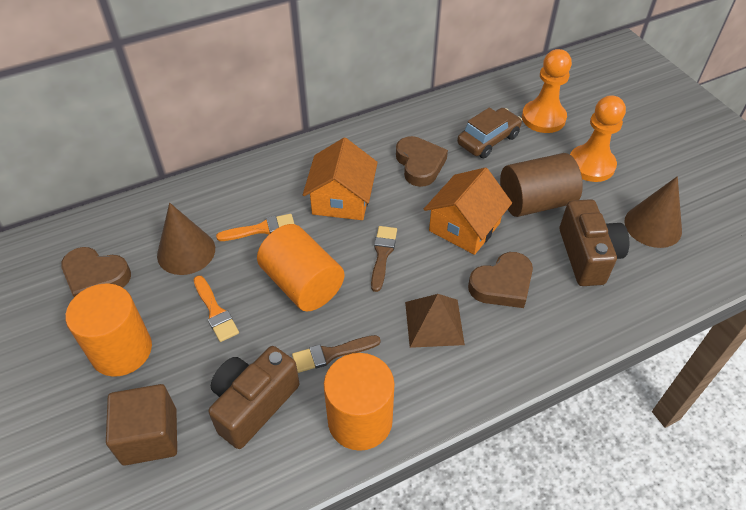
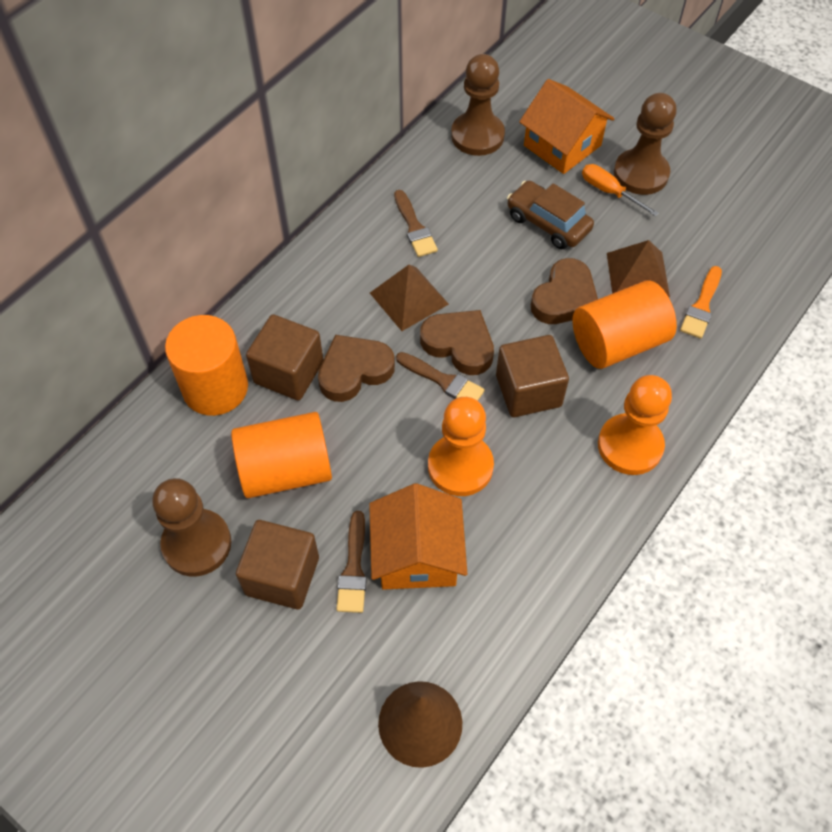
brown brush: [292,335,381,373] [371,226,397,292] = 2 -> [336,511,367,613] [394,190,438,257] [396,352,485,401] = 3
brown camera: [208,346,300,449] [560,199,629,286] = 2 -> none = 0
brown cone: [157,203,215,275] [624,176,682,248] = 2 -> [378,681,462,768] = 1
brown cube: [106,384,177,466] = 1 -> [236,520,319,609] [246,315,323,401] [496,335,569,417] = 3
brown cylinder: [500,153,583,217] = 1 -> none = 0
brown pawn: none = 0 -> [152,478,232,577] [451,54,505,156] [614,93,677,195] = 3
brown pyramid: [405,294,465,348] = 1 -> [370,265,449,331] [607,240,670,297] = 2
orange brush: [194,275,239,342] [216,214,294,241] = 2 -> [680,266,722,339] = 1
orange screwdriver: none = 0 -> [582,164,659,217] = 1

